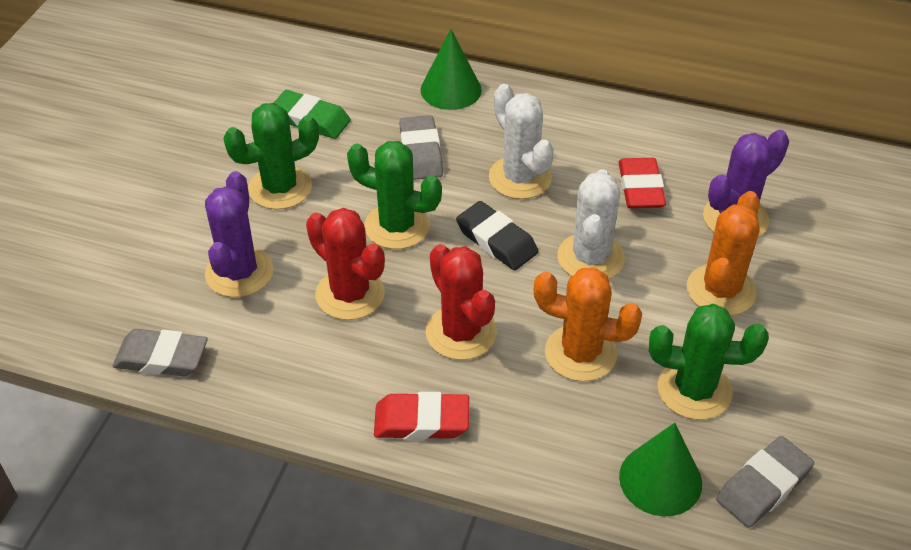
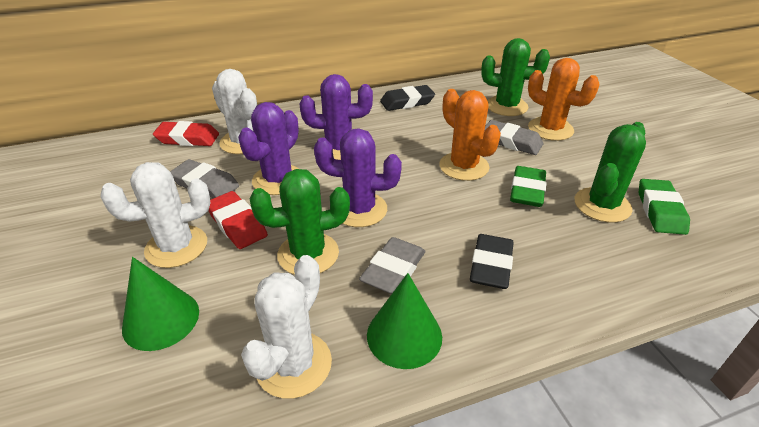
black eraser: [456,201,539,270] = 1 -> [380,85,435,111] [470,234,514,289] = 2
green eraser: [274,90,351,139] = 1 -> [510,166,547,207] [639,179,690,235] = 2
purple cactus: [205,171,273,297] [703,130,789,237] = 2 -> [238,102,299,195] [299,74,373,160] [314,128,402,227] = 3
red cactus: [306,208,385,320] [425,244,497,360] = 2 -> none = 0
white cactus: [489,84,554,199] [557,169,625,279] = 2 -> [101,162,211,268] [212,69,257,154] [241,255,332,399] = 3

